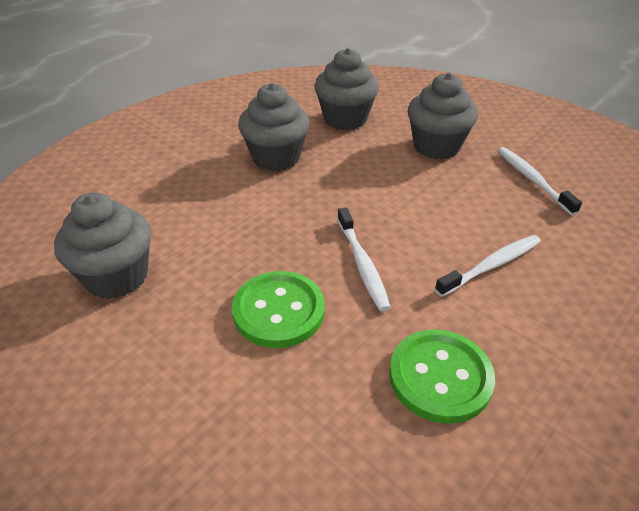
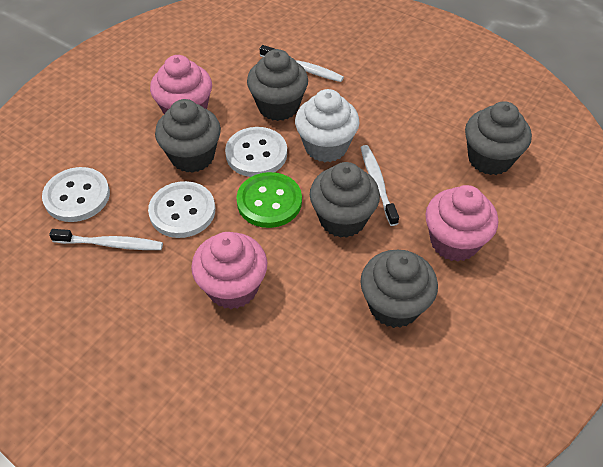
green button: [232,271,325,348] [389,329,495,424] = 2 -> [236,172,302,228] = 1
grey cupcake: [54,192,151,299] [238,83,310,172] [314,48,379,130] [408,73,478,159] = 4 -> [155,99,221,173] [247,49,308,121] [310,162,380,238] [360,250,438,328] [465,101,532,175] = 5
pink cupcake: none = 0 -> [150,55,212,114] [191,232,267,309] [425,185,498,262] = 3
white button: none = 0 -> [42,167,110,222] [148,181,215,238] [225,127,287,177] = 3
white cupcake: none = 0 -> [295,89,360,162] = 1

